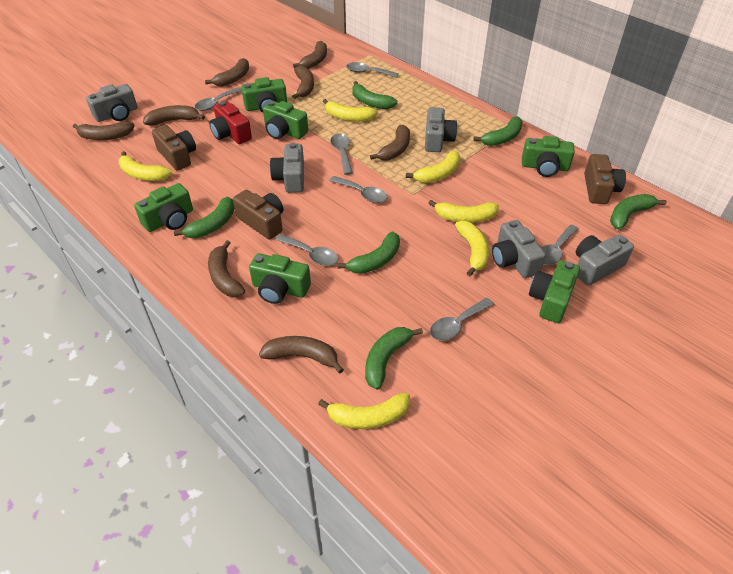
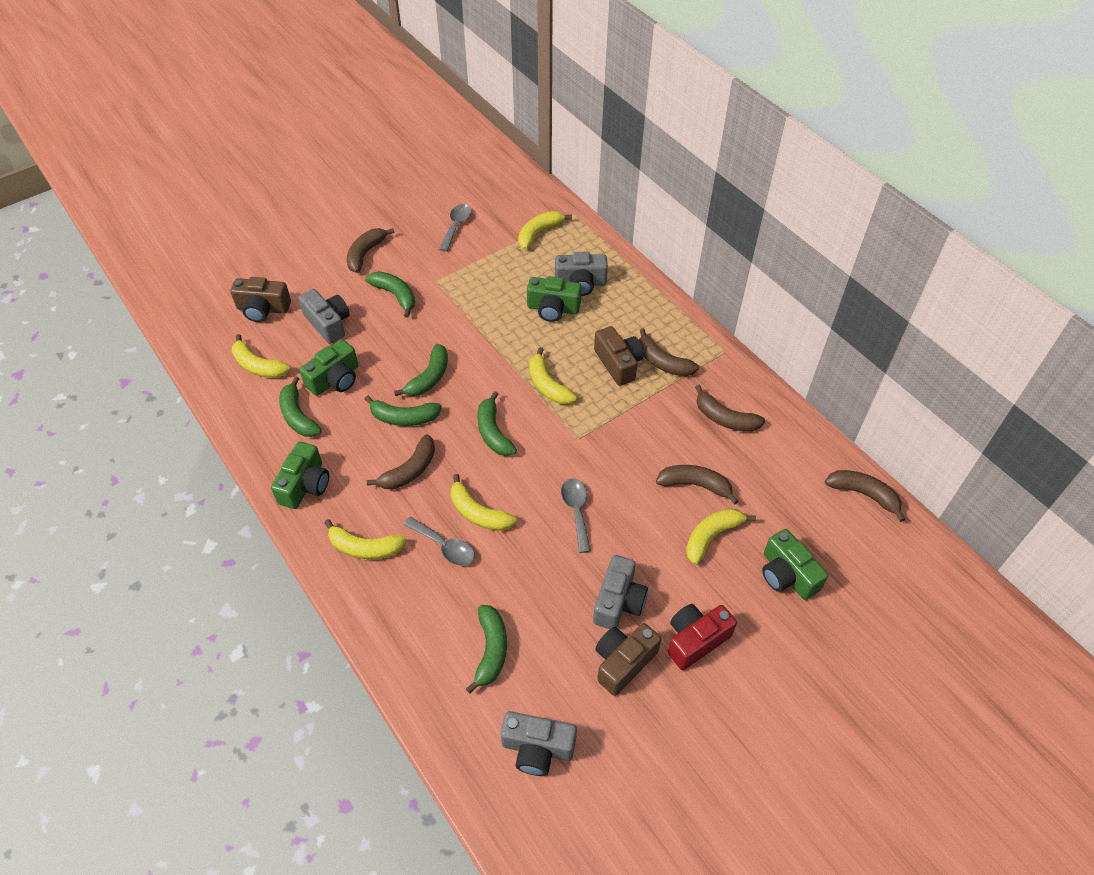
brown banana: [73,121,135,140] [143,105,205,126] [205,58,249,87] [208,240,245,297] [259,336,344,374] [292,65,314,99] [293,41,327,69] [370,125,410,160] = 8 -> [347,228,395,273] [367,434,435,490] [639,328,699,376] [656,465,739,505] [695,385,765,432] [825,470,905,522] = 6
green camera: [134,183,193,232] [241,77,287,113] [249,253,311,304] [263,101,308,139] [522,136,575,177] [529,260,580,323] = 6 -> [271,442,329,509] [299,339,358,396] [527,276,582,322] [762,529,828,600] = 4
grey camera: [86,84,138,122] [270,143,304,193] [425,107,457,152] [492,220,546,278] [576,235,634,286] = 5 -> [298,289,350,344] [501,711,577,776] [555,252,608,296] [593,555,648,629] = 4
grey spoon: [195,87,242,111] [275,234,338,266] [330,176,388,203] [331,133,353,175] [346,62,399,78] [430,298,494,341] [542,225,579,265] = 7 -> [403,517,475,566] [439,204,472,252] [561,478,591,553] = 3

